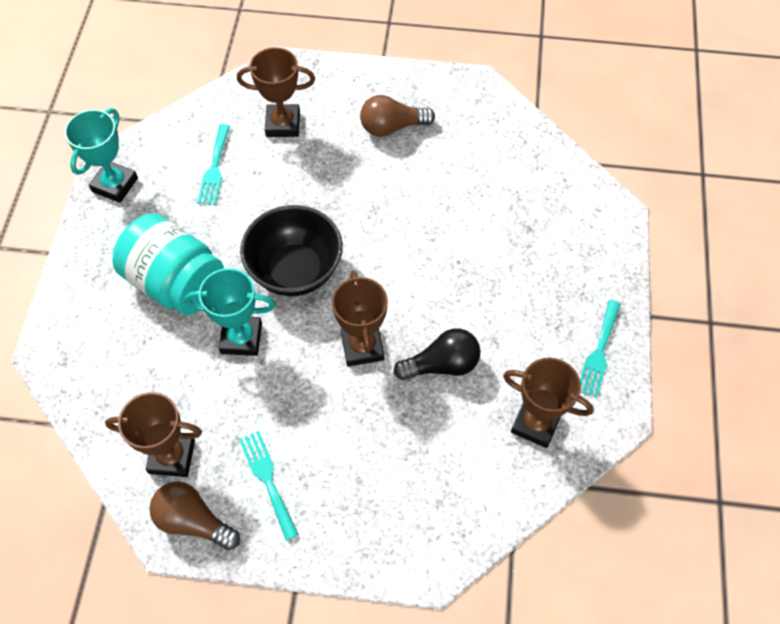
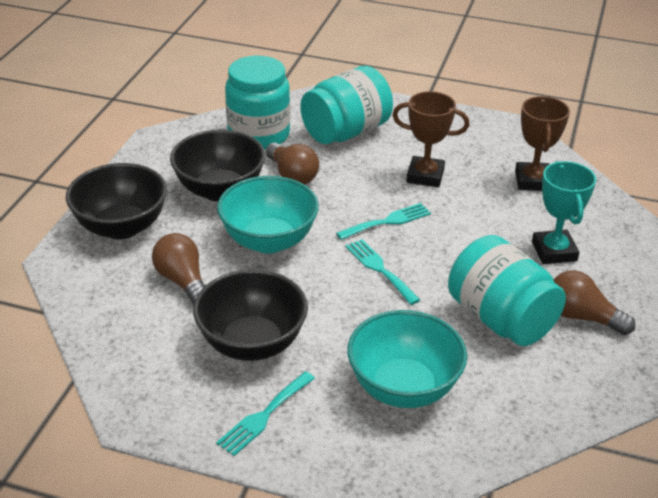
black bowl: [240,205,343,296] = 1 -> [66,163,167,239] [170,130,265,201] [193,269,308,361] = 3
black light bulb: [394,328,480,380] = 1 -> none = 0
brown light bulb: [149,482,240,550] [360,95,435,137] = 2 -> [152,233,205,305] [266,143,319,185] [554,270,635,335] = 3
brown trophy: [105,392,202,477] [237,47,315,137] [332,270,388,367] [503,358,594,448] = 4 -> [392,91,469,187] [515,96,570,191] = 2
turquoise bowl: none = 0 -> [217,176,319,253] [347,310,467,408] = 2
turquoise jar: [112,213,224,315] = 1 -> [225,56,290,150] [300,66,393,144] [448,235,566,346] = 3
turquoise trophy: [64,108,138,203] [185,268,275,356] = 2 -> [532,161,596,264] = 1

